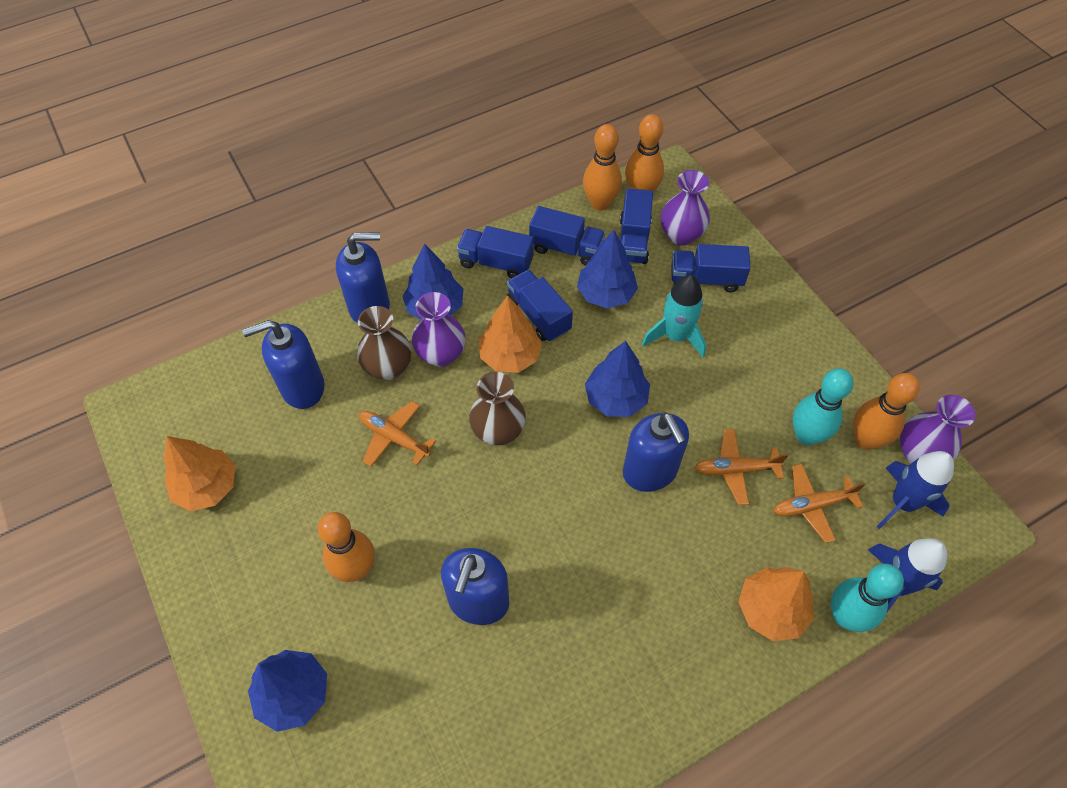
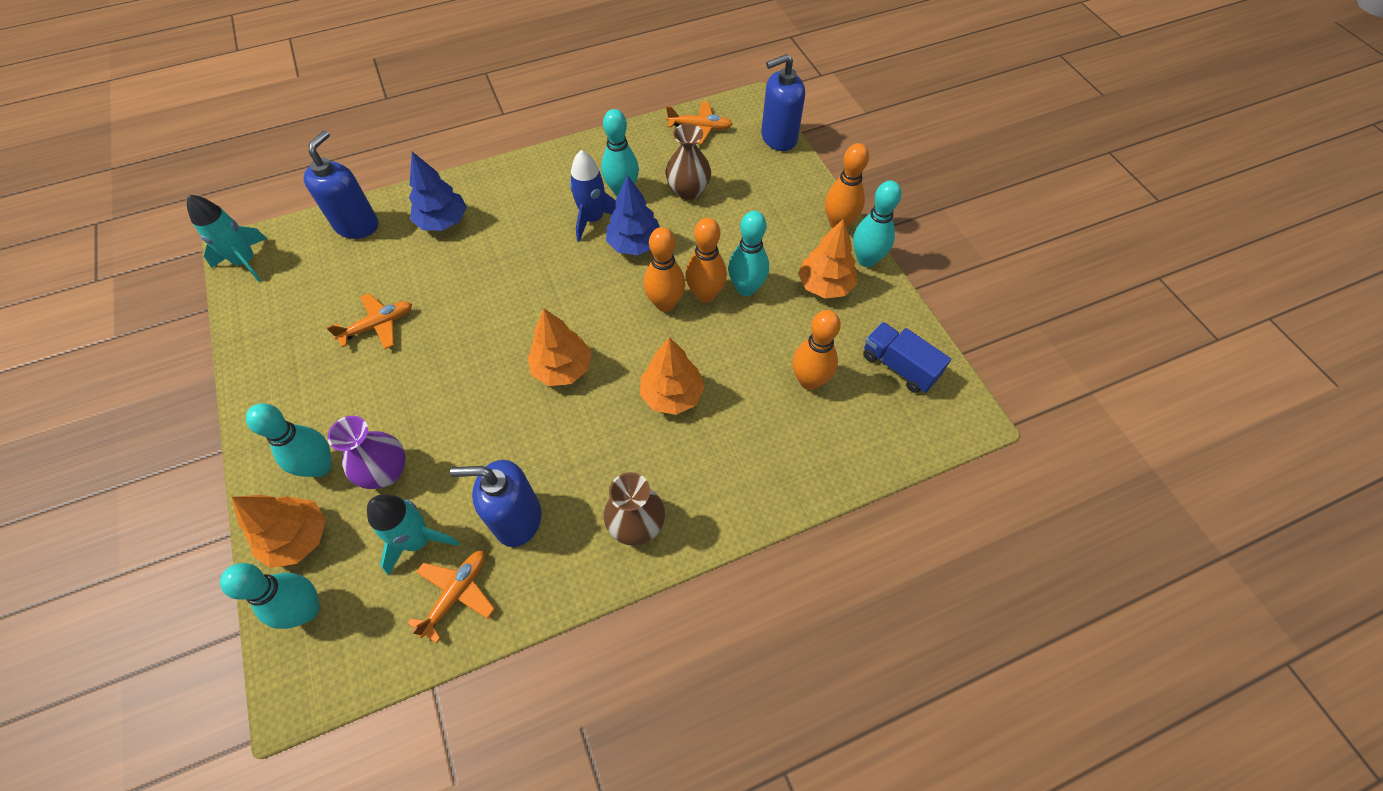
blue rocket: [868,538,947,612] [877,451,954,529] = 2 -> [570,150,616,242] = 1
blue soap dispenser: [242,320,325,409] [336,232,390,323] [441,548,509,625] [623,412,689,492] = 4 -> [304,130,378,239] [450,460,542,547] [761,54,805,151] = 3
blue tree: [248,650,327,732] [402,244,463,319] [577,230,638,309] [585,341,650,417] = 4 -> [409,152,467,231] [606,175,660,255] = 2
blue truck: [457,226,534,278] [507,269,573,342] [529,206,605,266] [620,188,653,264] [671,244,751,292] = 5 -> [863,322,951,393] = 1
orange tree: [164,436,236,511] [479,295,542,373] [738,567,814,641] = 3 -> [232,495,326,568] [528,309,591,386] [640,337,705,415] [798,219,858,298] = 4
purple vase: [412,292,466,367] [661,170,710,246] [900,395,975,463] = 3 -> [328,416,406,489] = 1
turquoise bowling pin: [793,368,853,445] [831,564,904,632] = 2 -> [220,563,320,629] [246,404,332,477] [601,109,639,196] [728,211,769,296] [853,180,902,267] = 5
turquoise rocket: [642,275,706,358] = 1 -> [187,195,267,282] [367,494,459,575] = 2

